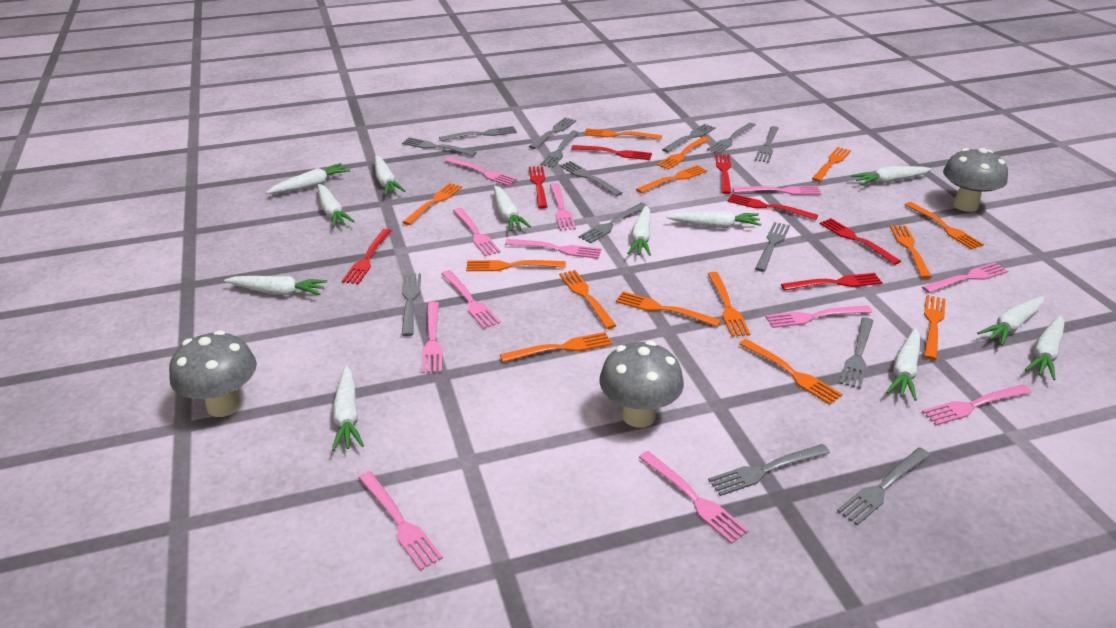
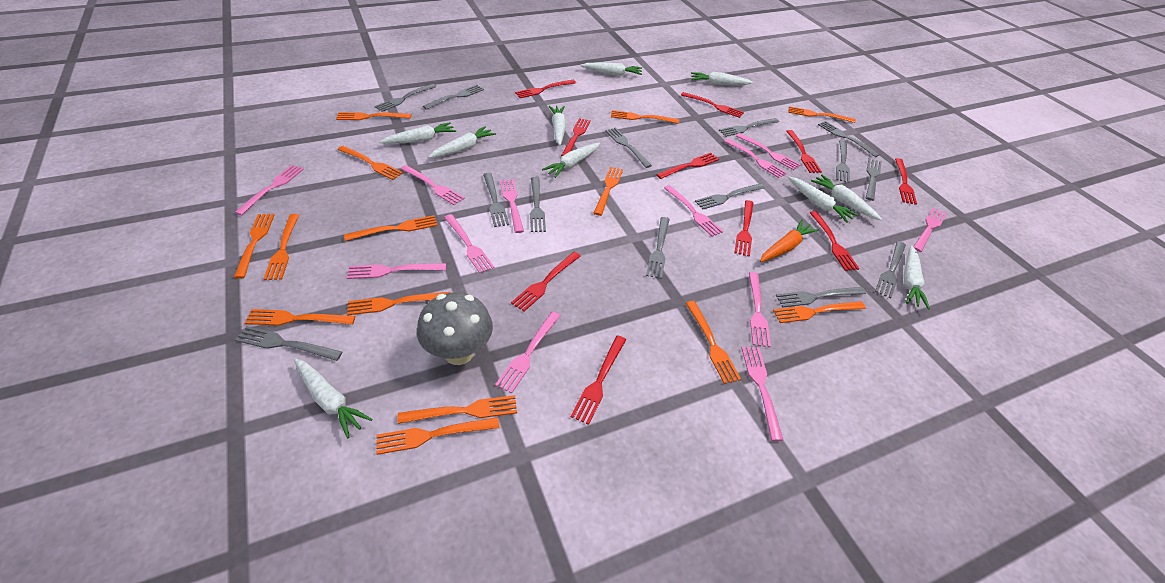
grey mushroom: [169,330,257,417] [599,341,684,428] [943,148,1008,212] = 3 -> [417,292,493,365] = 1
orange carrot: none = 0 -> [760,220,819,262] = 1
red fork: [342,229,392,284] [529,166,547,209] [571,145,652,160] [715,154,731,194] [727,194,818,220] [781,273,883,291] [820,218,901,265] = 7 -> [511,252,581,311] [515,80,576,98] [561,118,591,156] [571,335,626,425] [656,153,719,179] [681,92,744,118] [734,200,754,257] [786,130,822,173] [810,211,860,271] [895,158,917,205] = 10
white carrot: [224,276,327,295] [266,163,350,194] [318,184,355,227] [332,365,364,451] [375,156,405,196] [494,186,531,231] [627,205,651,256] [667,211,761,228] [851,166,931,185] [886,328,920,401] [977,296,1044,346] [1025,315,1064,380] = 12 -> [294,358,373,439] [379,122,456,144] [428,126,496,158] [542,143,600,178] [549,106,566,145] [581,62,642,76] [691,72,753,85] [788,177,858,223] [811,175,882,220] [904,245,930,309] = 10

